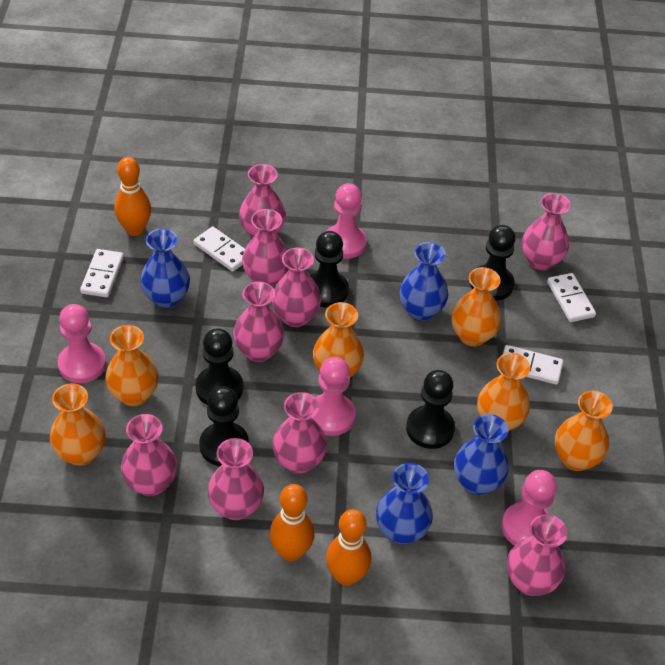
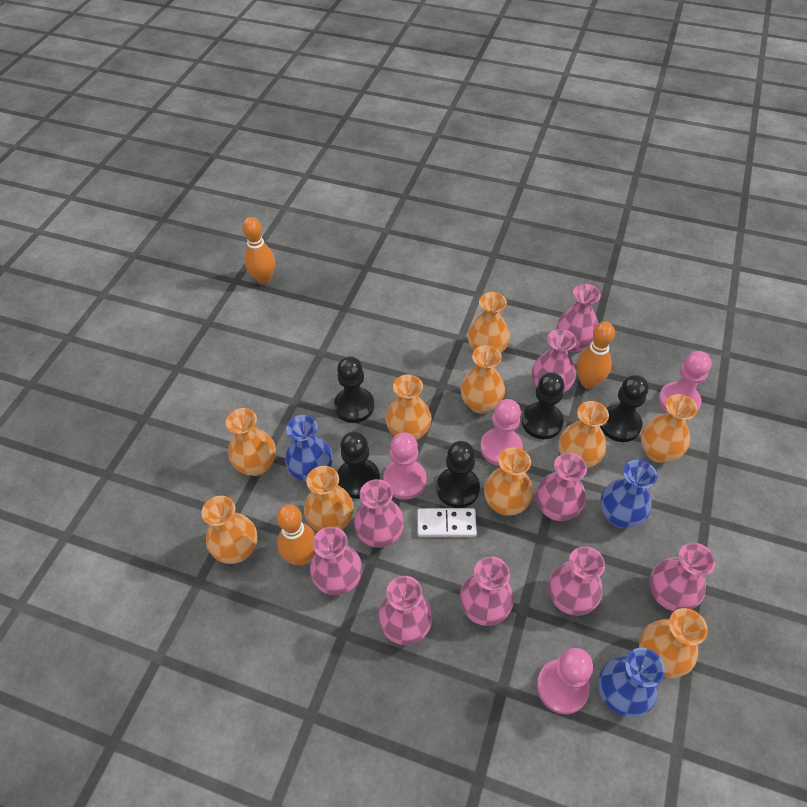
blue vase: [140,228,190,308] [376,463,433,545] [399,242,448,321] [454,414,509,495] = 4 -> [285,415,333,482] [598,648,665,718] [600,460,657,528] = 3
orange vase: [50,383,106,466] [105,325,159,407] [313,302,364,377] [452,267,501,347] [477,353,530,431] [555,391,613,471] = 6 -> [201,496,257,564] [226,408,276,476] [304,466,354,532] [386,374,431,441] [461,345,505,414] [468,292,510,353] [484,447,533,516] [559,401,609,468] [639,608,708,678] [641,394,697,463] = 10
white domino: [80,249,124,298] [194,226,245,272] [503,345,563,385] [547,273,596,322] = 4 -> [417,508,477,537] = 1

